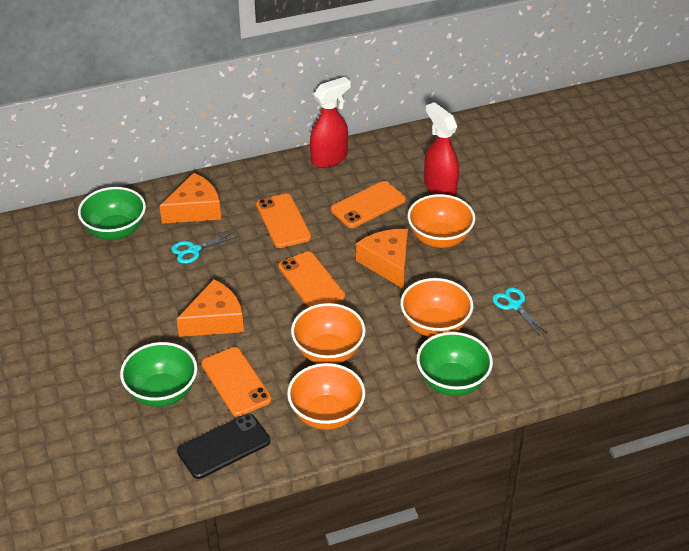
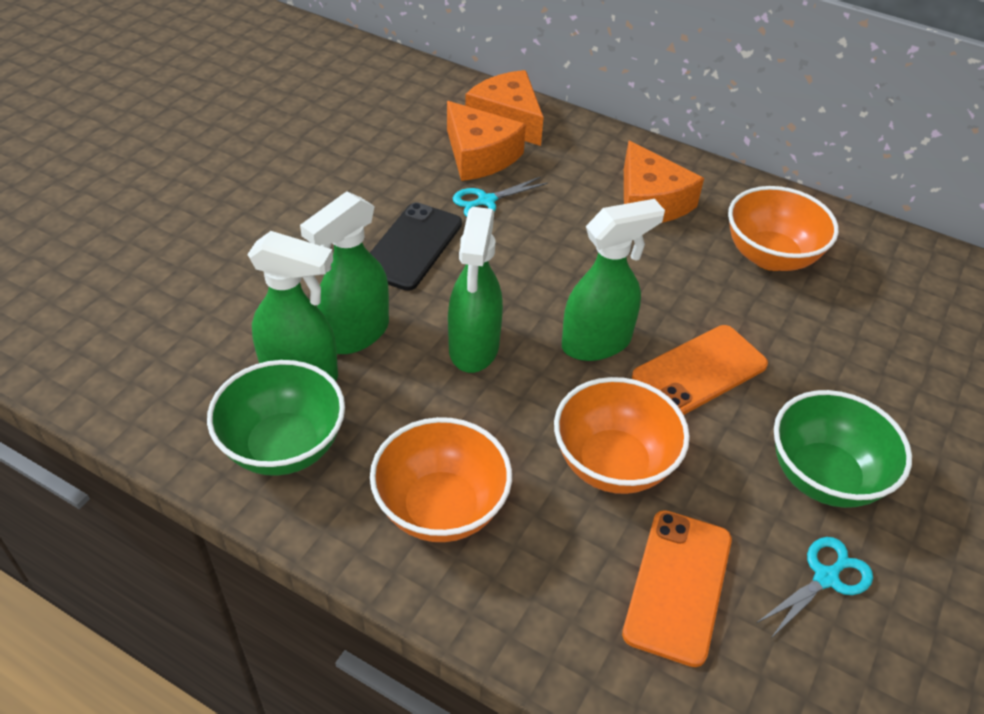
green bowl: [78,187,146,240] [120,342,197,407] [417,332,493,396] = 3 -> [207,360,345,476] [774,390,912,508] = 2
green spray bottle: none = 0 -> [247,231,338,381] [300,191,389,354] [448,207,503,373] [562,199,665,361] = 4
orange bowl: [287,363,365,430] [291,303,366,364] [400,278,473,337] [408,194,475,248] = 4 -> [370,417,512,542] [554,377,690,494] [728,186,839,271] = 3
orange phone: [201,347,272,417] [256,194,311,248] [278,251,345,308] [331,181,406,228] = 4 -> [622,510,732,667] [632,325,768,415] = 2
red spray bottle: [310,77,351,168] [424,102,459,196] = 2 -> none = 0

